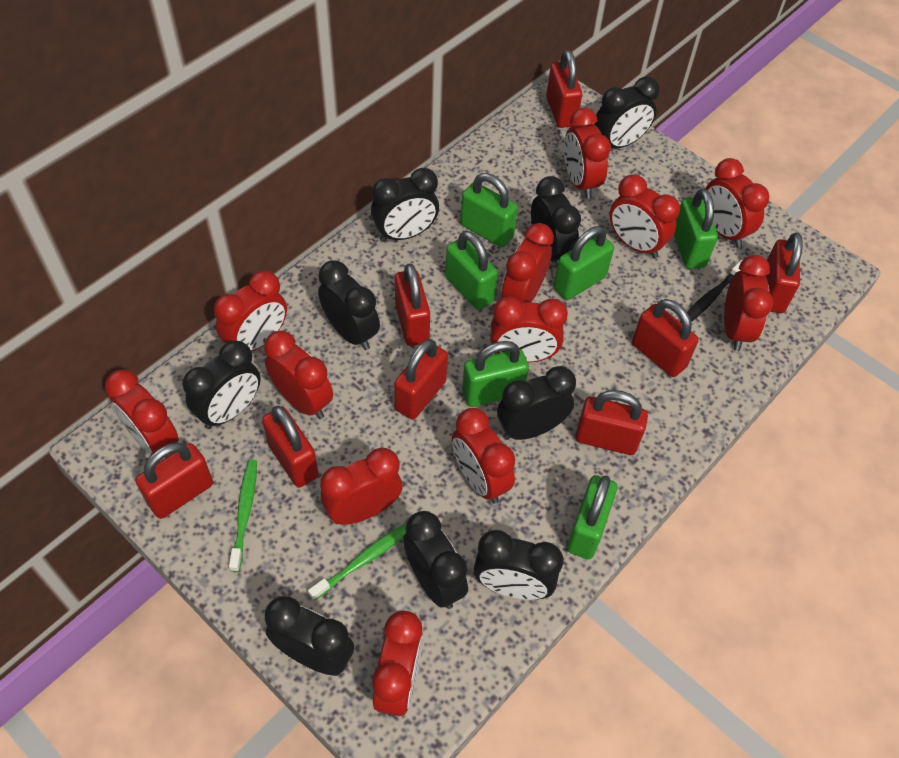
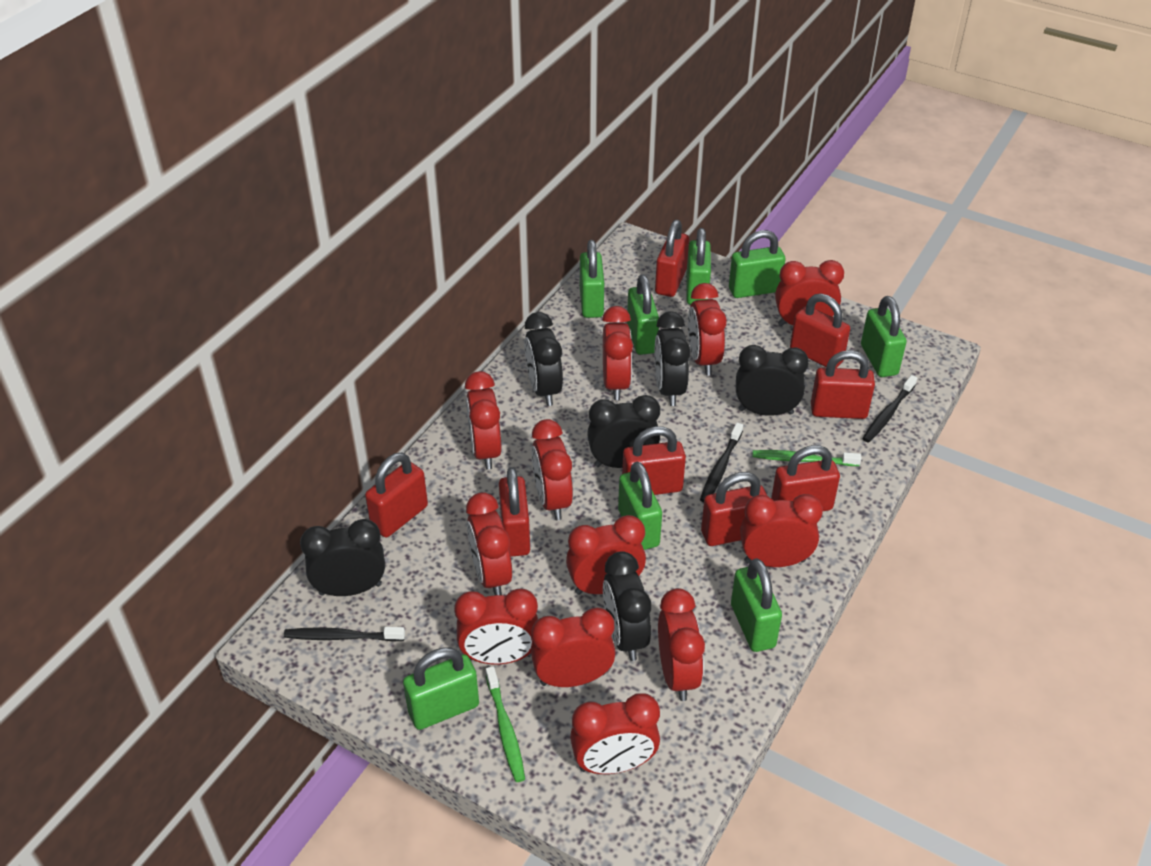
black clock: [183,340,261,429] [265,596,354,676] [318,260,380,350] [371,168,439,242] [403,511,468,609] [474,530,563,600] [497,366,576,440] [531,176,581,267] [594,77,660,148] = 9 -> [300,519,385,596] [524,312,563,406] [587,395,660,468] [603,551,651,661] [655,311,690,406] [736,345,809,416] = 6
black toothbrush: [679,260,742,322] = 1 -> [284,627,405,642] [700,423,743,502] [862,375,917,443] = 3
green padlock: [445,231,498,310] [460,173,518,247] [462,341,529,407] [554,226,614,300] [567,475,617,559] [674,189,718,269] = 6 -> [403,647,479,730] [580,240,604,318] [618,461,662,550] [627,274,659,355] [686,228,711,305] [729,230,785,298] [731,558,782,652] [861,296,907,377] = 8

